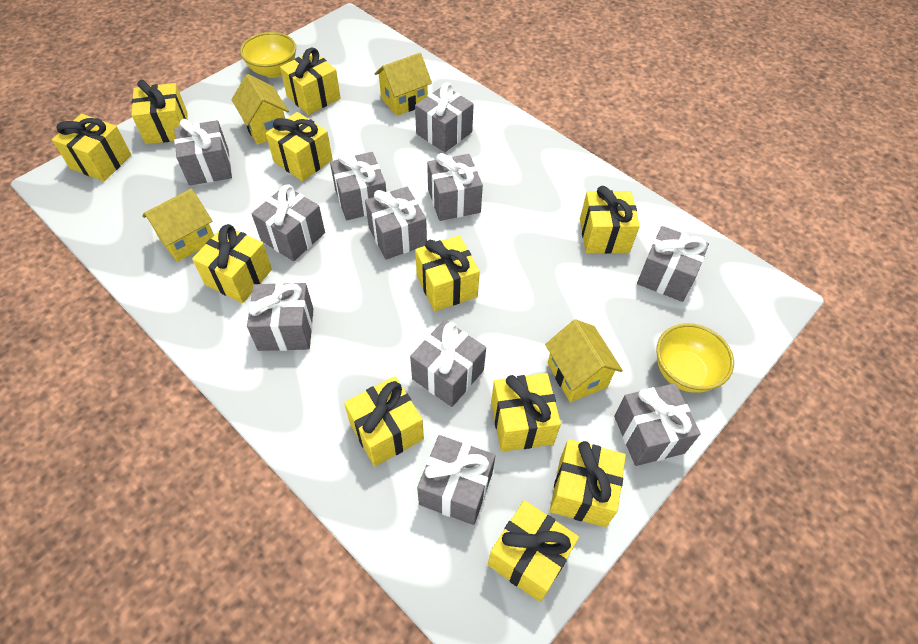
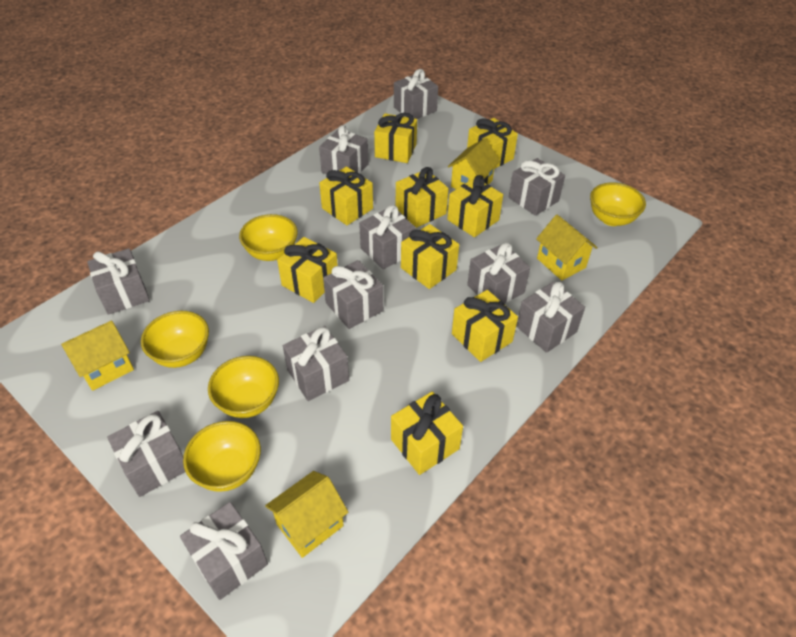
yellow bowl: [240,32,296,78] [656,323,734,393] = 2 -> [141,311,209,368] [183,421,261,492] [208,356,279,418] [239,214,298,261] [590,182,646,226] = 5
yellow gift: [52,114,131,181] [131,80,187,144] [192,224,272,303] [266,112,332,181] [280,47,341,115] [344,376,424,467] [415,235,480,311] [488,500,579,602] [491,373,561,452] [550,439,626,527] [580,186,640,254] = 11 -> [277,237,338,303] [319,166,373,225] [374,113,417,163] [391,391,463,475] [396,167,449,228] [401,224,459,289] [447,175,503,237] [452,290,518,362] [467,118,518,169] = 9

